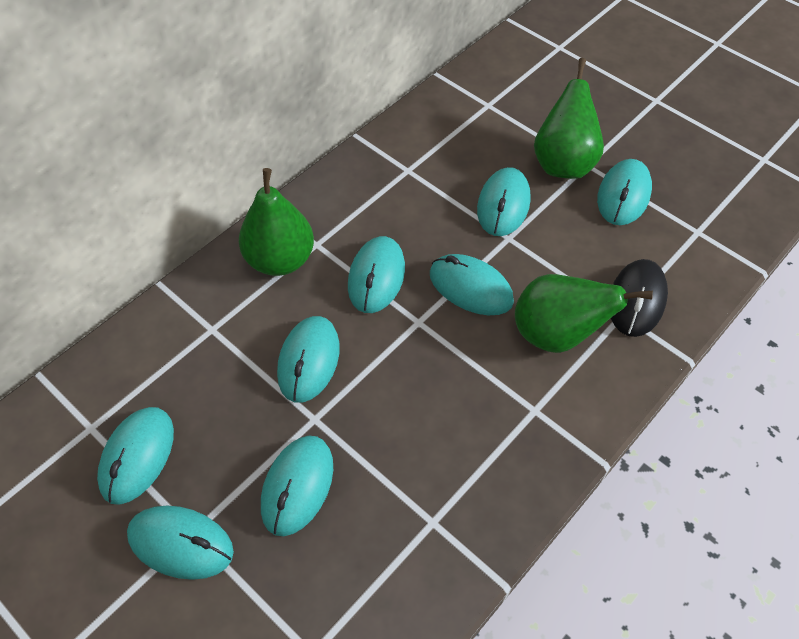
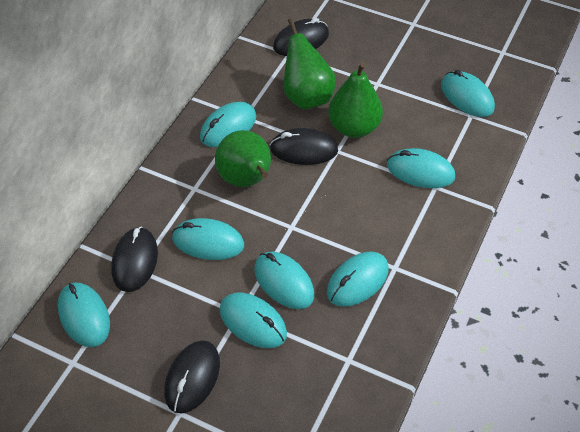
black mouse: [611,259,668,337] = 1 -> [111,227,158,292] [164,340,220,414] [270,128,338,165] [273,18,329,56] = 4

